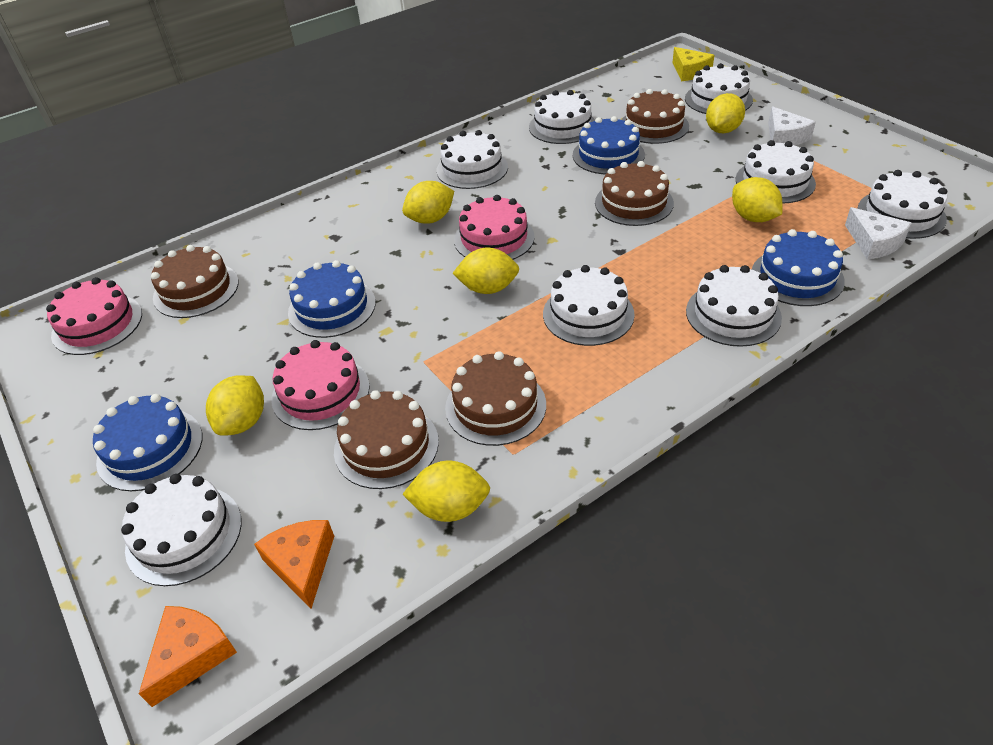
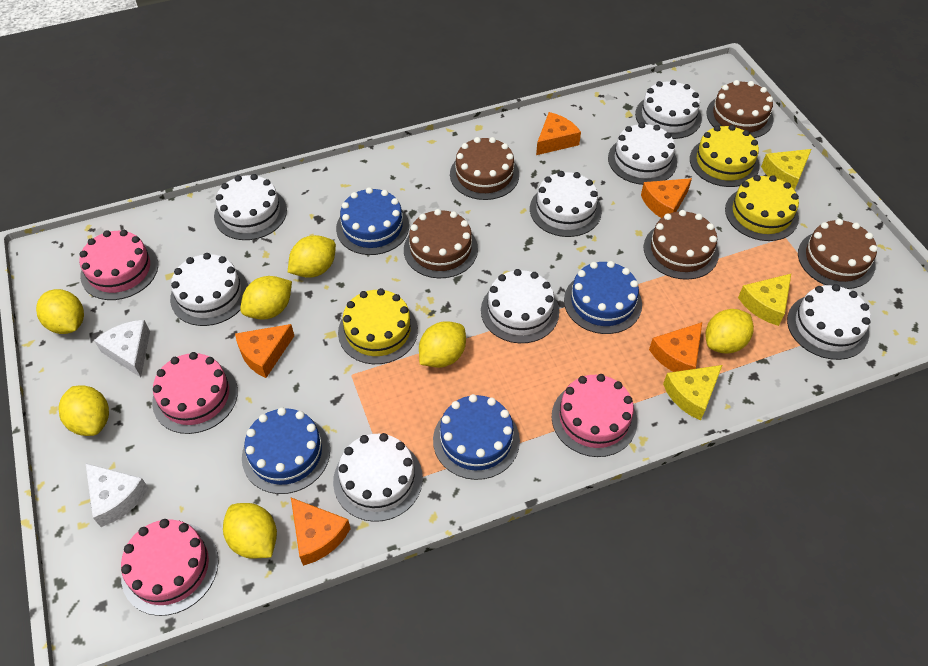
orange cheese: [139,606,237,707] [254,520,334,609] = 2 -> [235,324,294,378] [291,498,351,566] [536,112,581,155] [641,178,692,218] [649,322,702,372] = 5
pink cake: [46,277,142,355] [271,340,370,430] [454,195,535,260] = 3 -> [79,230,158,300] [121,519,219,616] [152,352,238,434] [552,374,637,457] = 4
yellow cake: none = 0 -> [338,288,418,364] [690,125,760,187] [725,175,799,241] = 3
yellow cheese: [672,47,714,81] = 1 -> [663,365,722,421] [738,274,791,326] [761,149,812,190] = 3
yellow lemon: [206,375,264,436] [402,181,454,224] [402,461,490,522] [452,248,519,294] [706,93,745,133] [732,177,782,222] = 6 -> [36,289,84,334] [59,386,109,436] [223,503,277,559] [240,276,292,320] [288,235,336,278] [419,321,466,368] [706,309,754,354] = 7

